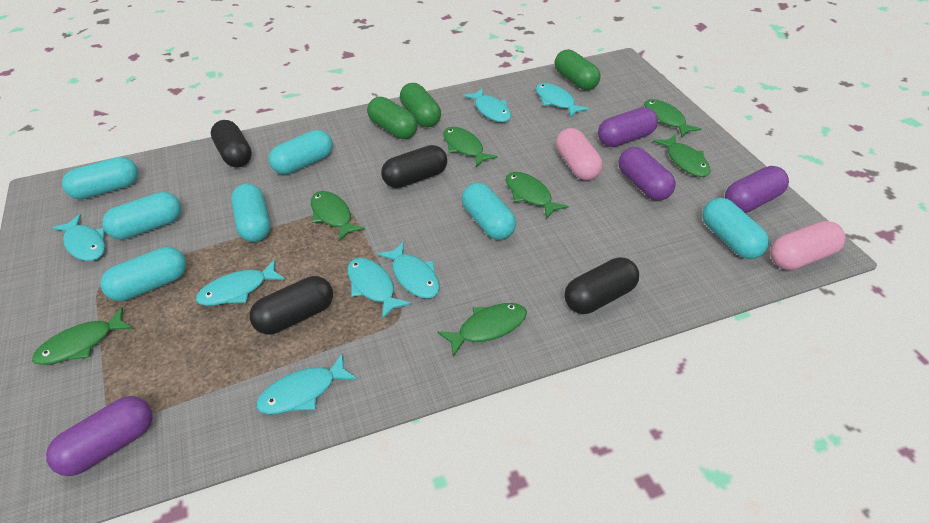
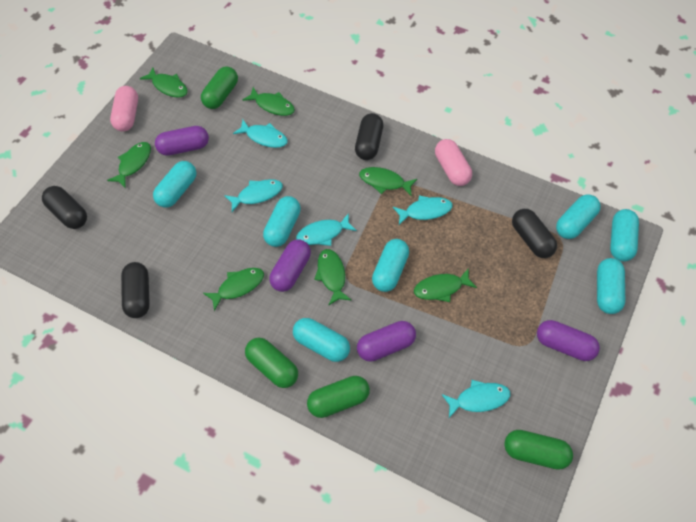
green capsule: [367,97,418,139] [400,83,441,127] [554,49,601,90] = 3 -> [201,66,238,109] [245,338,298,388] [307,376,370,418] [504,430,573,470] = 4
turquoise fish: [52,214,105,261] [196,259,285,306] [256,353,357,414] [347,258,411,319] [377,241,440,299] [463,88,511,122] [536,83,589,118] = 7 -> [224,179,283,212] [233,120,288,148] [296,213,357,246] [393,195,452,225] [442,380,510,418] = 5

